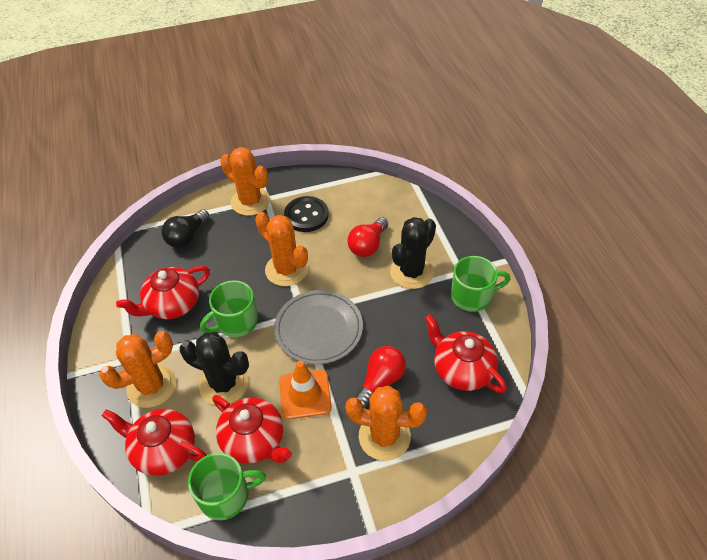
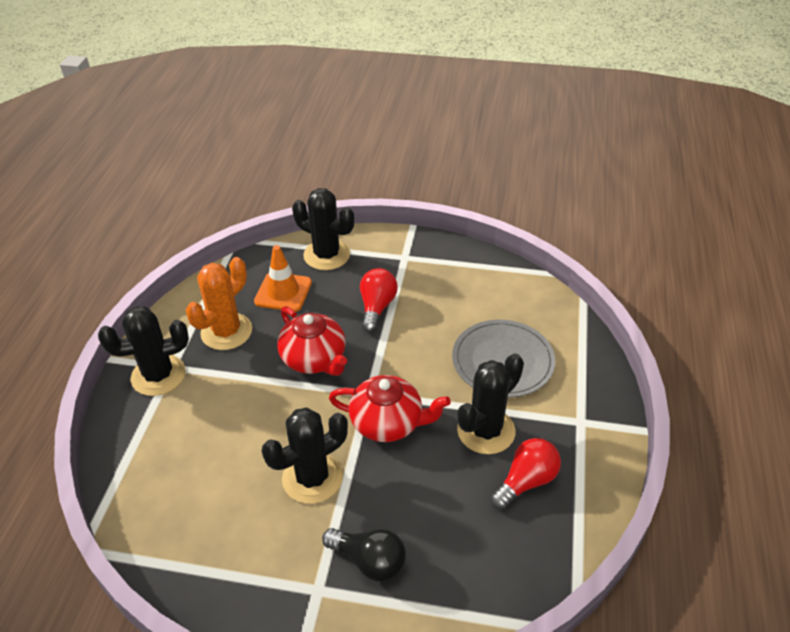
black button: [284,196,329,232] = 1 -> none = 0
black cactus: [179,332,249,405] [390,217,436,289] = 2 -> [98,306,189,396] [262,407,348,504] [292,188,354,270] [457,353,524,454] = 4
green mug: [188,453,266,520] [200,280,258,337] [451,256,510,312] = 3 -> none = 0
orange cactus: [99,331,176,408] [220,147,270,216] [255,212,308,286] [345,385,427,461] = 4 -> [186,257,252,350] = 1
red teapot: [102,409,207,476] [116,266,210,319] [212,395,292,464] [425,314,507,393] = 4 -> [277,306,347,376] [329,375,451,442] = 2

